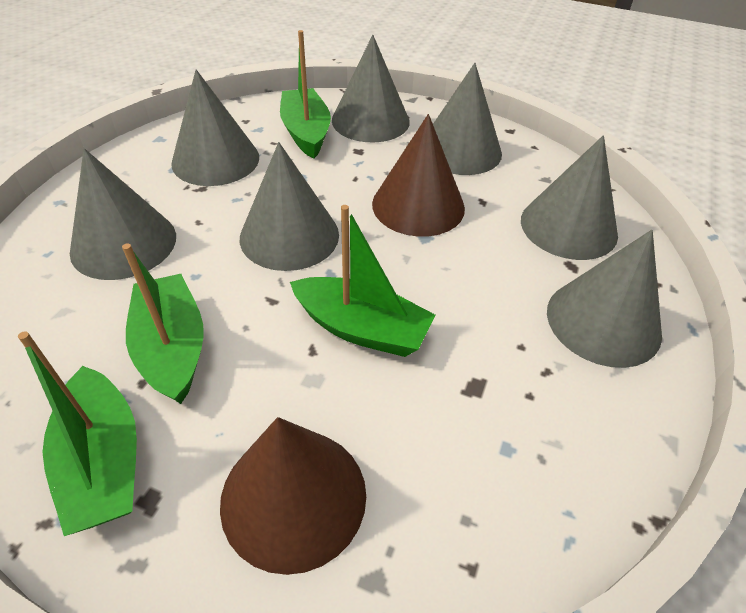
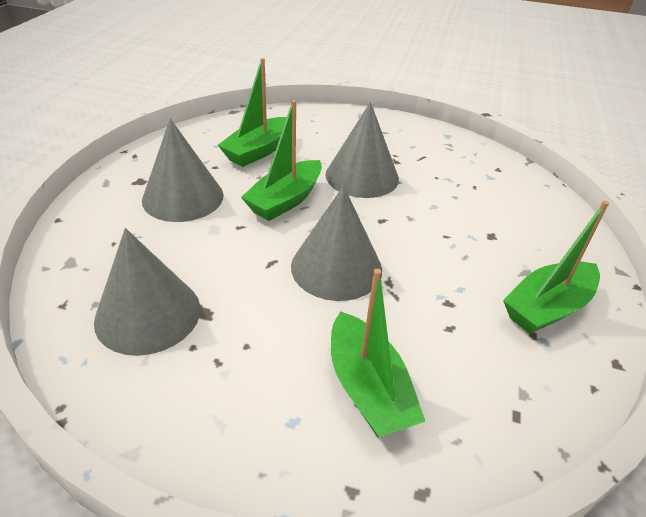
brown cone: [220,417,366,575] [372,114,465,237] = 2 -> none = 0
grey cone: [70,148,176,280] [171,69,259,186] [240,142,339,271] [332,35,410,143] [433,63,502,175] [521,135,618,260] [547,230,662,368] = 7 -> [94,228,200,356] [142,119,224,222] [291,186,382,301] [325,102,399,198] = 4

